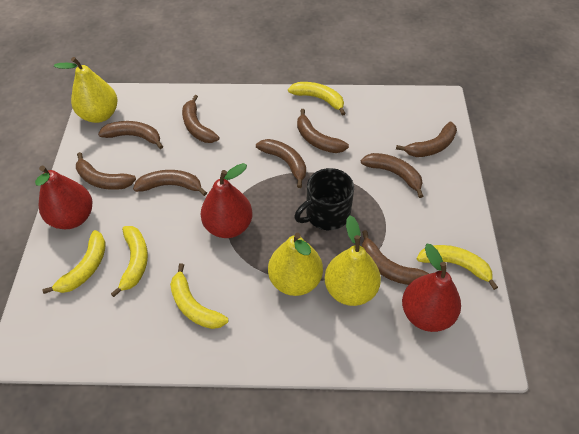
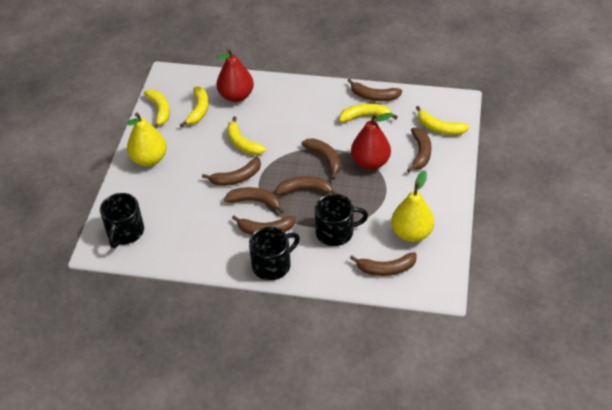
black mug: [294,168,354,230] = 1 -> [100,193,144,248] [249,227,300,280] [315,194,368,246] = 3
brown banana: [76,152,136,190] [98,121,163,149] [133,170,207,196] [182,95,219,143] [256,139,306,188] [297,109,349,153] [361,153,423,198] [362,230,429,285] [396,122,457,157] = 9 -> [202,158,261,186] [224,187,284,214] [232,215,296,235] [276,176,338,195] [301,138,341,180] [348,79,402,101] [350,252,417,276] [407,128,432,172] = 8
red pear: [35,166,93,229] [201,163,252,238] [402,244,461,332] = 3 -> [216,49,254,102] [351,113,393,170] = 2
yellow pear: [54,57,118,123] [268,233,323,296] [325,216,381,306] = 3 -> [127,113,167,166] [391,170,434,242] = 2

